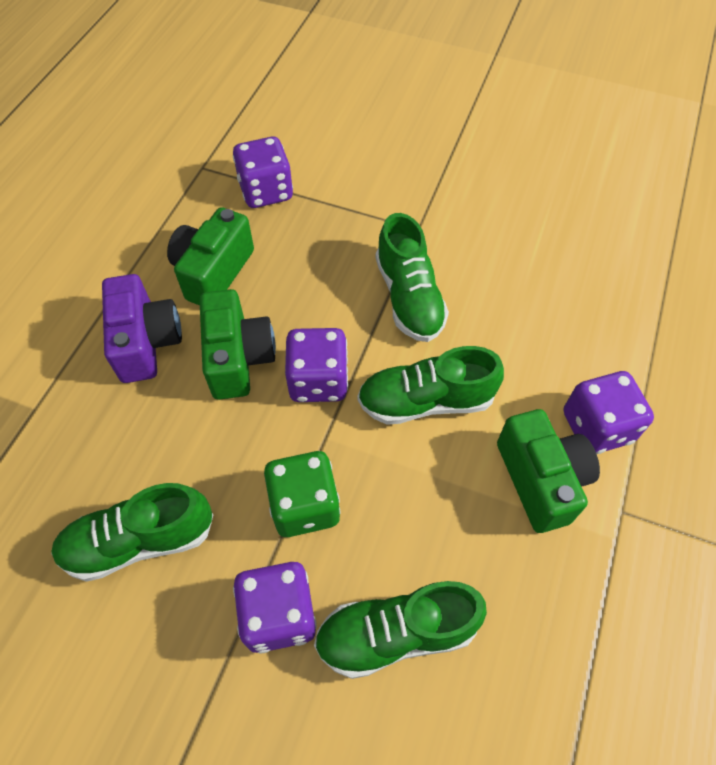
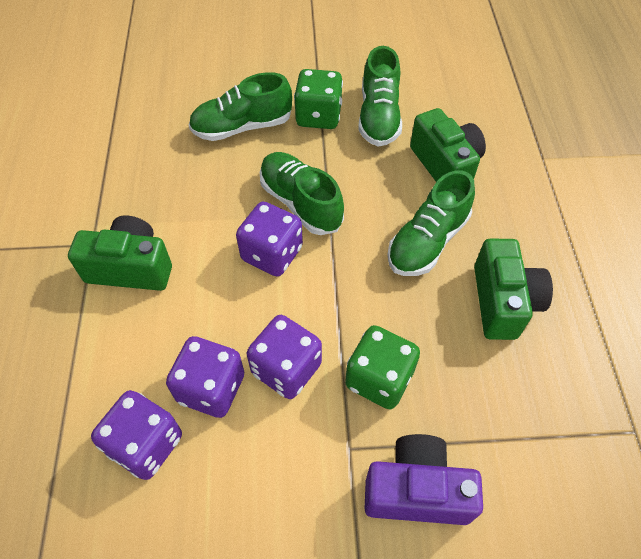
green dice: [264,451,341,537] = 1 -> [294,69,343,129] [345,325,420,409] = 2

